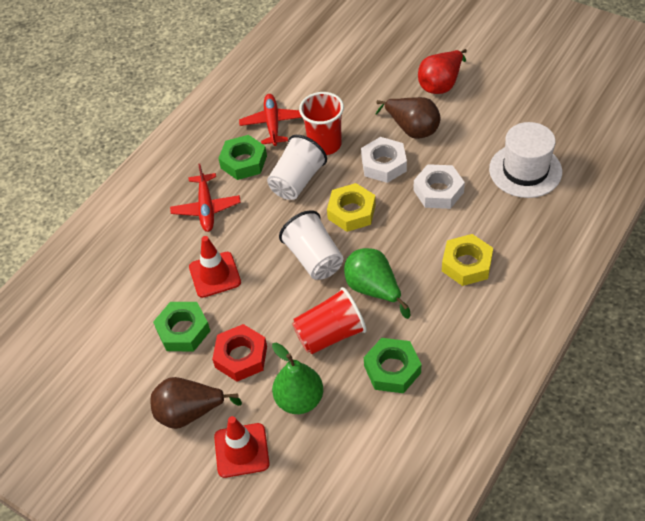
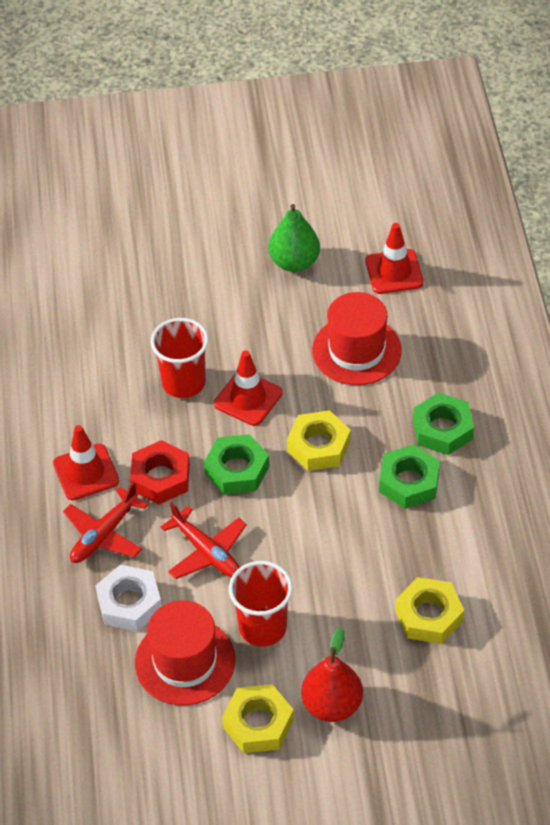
brown pear: [150,377,242,429] [375,97,441,139] = 2 -> none = 0
green pear: [272,343,323,414] [344,248,411,319] = 2 -> [268,204,320,272] = 1
red hat: none = 0 -> [135,600,235,706] [312,292,402,385] = 2
red traffic cone: [189,236,241,298] [214,416,270,478] = 2 -> [53,425,119,500] [214,350,282,426] [365,223,424,294] = 3
white cup: [267,135,327,200] [279,210,343,280] = 2 -> none = 0
white hat: [489,122,562,198] = 1 -> none = 0
white nut: [361,137,407,183] [414,164,465,209] = 2 -> [95,565,162,632] = 1
yellow nut: [327,183,376,232] [442,234,493,286] = 2 -> [222,684,294,753] [287,410,351,471] [395,577,464,644] = 3

